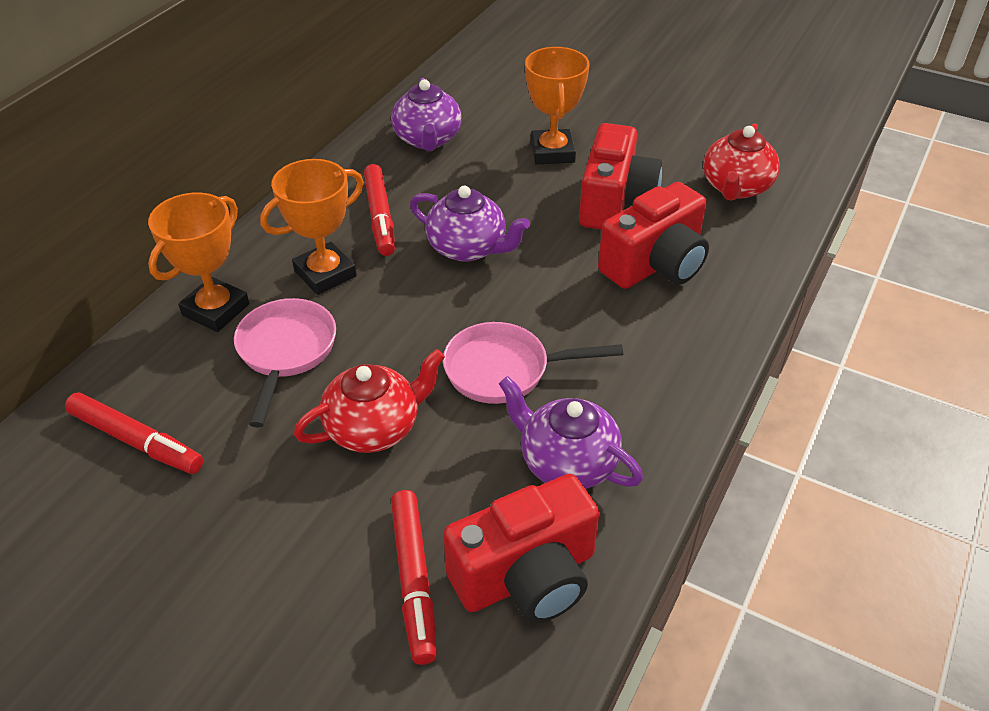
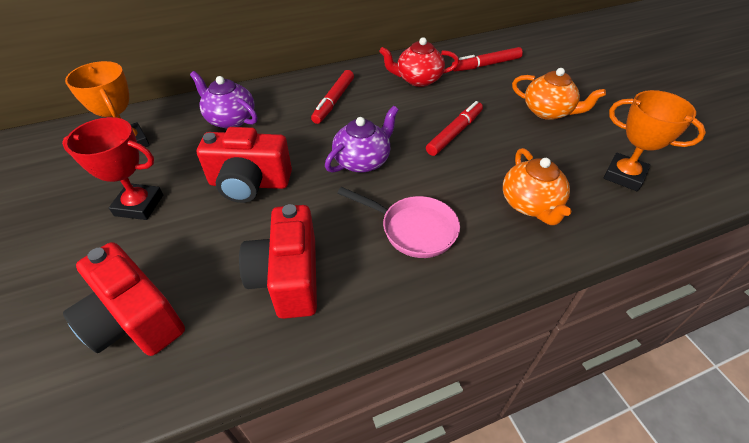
orange teapot: none = 0 -> [503,148,571,225] [512,68,606,120] = 2
orange trophy: [148,192,249,332] [260,159,364,295] [525,47,589,164] = 3 -> [65,61,150,147] [603,90,706,191] = 2
pink pan: [234,298,336,427] [443,322,623,404] = 2 -> [338,187,460,258] = 1
purple teapot: [391,78,462,151] [410,186,530,262] [499,376,643,489] = 3 -> [190,71,257,129] [325,106,399,173] = 2
red teapot: [294,349,445,453] [703,123,780,201] = 2 -> [379,37,459,87] = 1
red trophy: none = 0 -> [62,117,163,220] = 1

